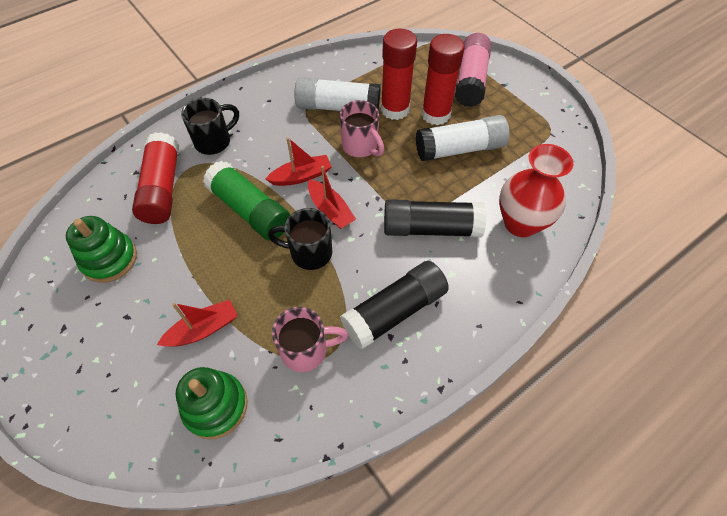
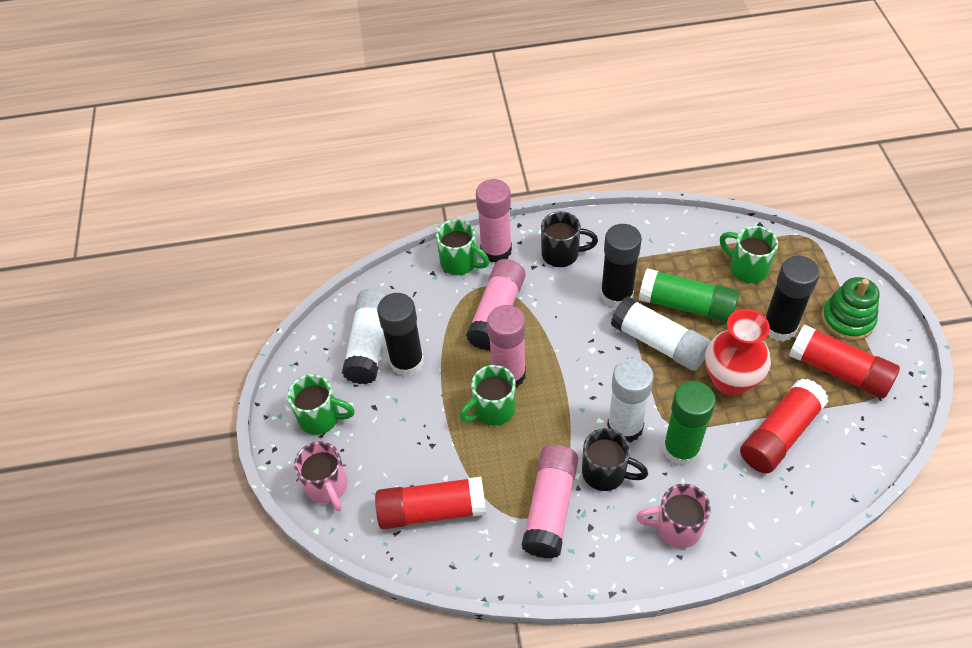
black glue stick: [340,261,449,350] [384,199,486,237] = 2 -> [377,293,424,377] [601,224,642,308] [765,256,820,342] = 3
green glue stick: [203,161,290,241] = 1 -> [639,268,739,323] [663,381,716,466] = 2
green mug: none = 0 -> [288,374,355,435] [436,219,489,275] [460,365,516,426] [720,226,778,283] = 4
green stacking toy: [66,216,137,283] [175,367,248,439] = 2 -> [821,277,880,341] = 1
pink glue stick: [455,33,491,107] = 1 -> [466,259,526,350] [476,179,512,263] [487,305,526,388] [521,445,578,559] = 4
red boat: [157,300,238,347] [266,137,332,186] [308,166,356,229] = 3 -> none = 0
white glue stick: [295,77,381,111] [416,115,510,161] = 2 -> [342,289,387,384] [607,358,654,442] [611,296,711,371] = 3

